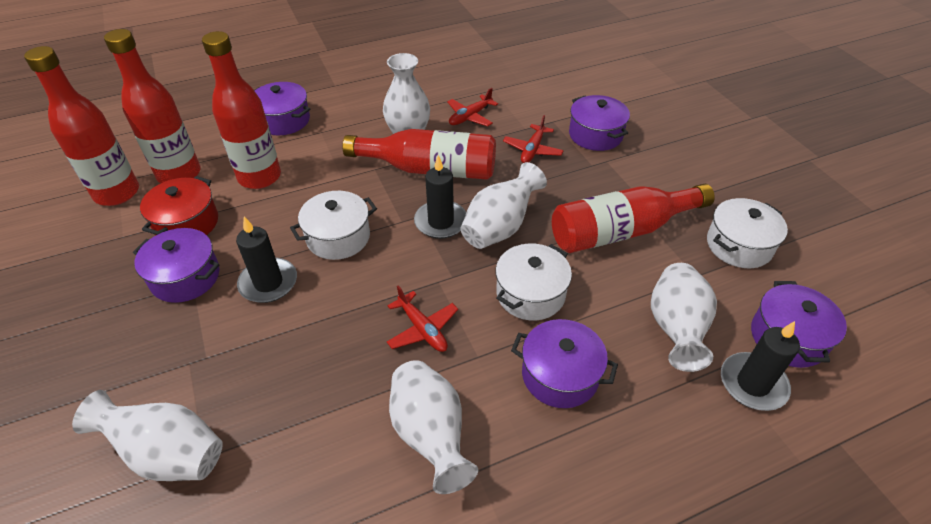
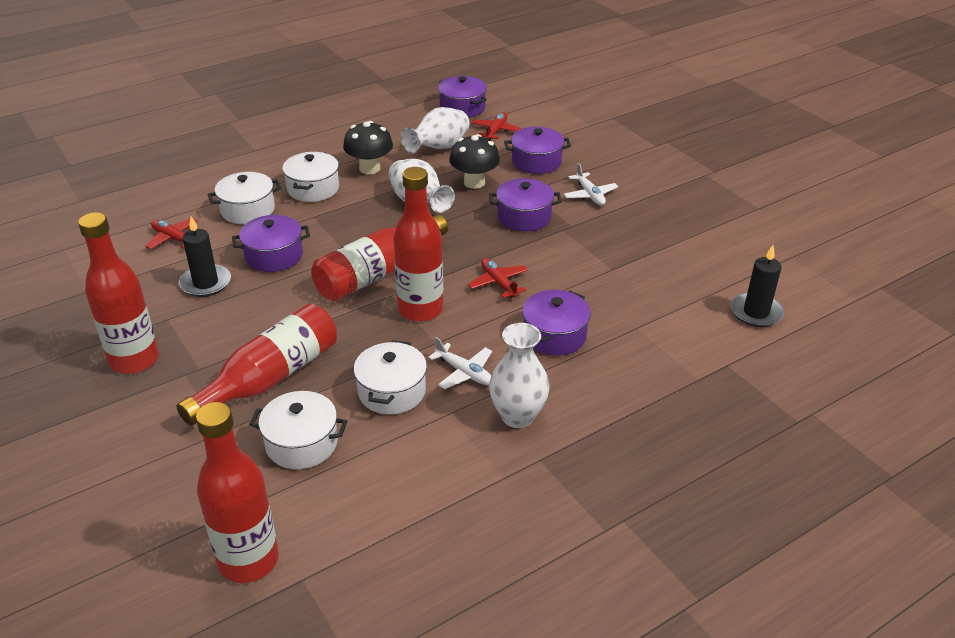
black candle: [236,217,297,303] [414,155,466,239] [721,321,800,411] = 3 -> [179,216,231,297] [730,245,784,327] = 2
black mushroom: none = 0 -> [343,121,393,174] [449,134,500,189] = 2
red pot: [140,176,218,236] = 1 -> none = 0
white plane: none = 0 -> [428,337,492,389] [563,163,618,206] = 2
white pot: [290,191,377,260] [495,244,572,320] [707,198,788,268] = 3 -> [207,172,281,224] [249,391,348,469] [282,152,339,202] [354,340,427,415] = 4
white vase: [72,390,223,481] [383,53,430,134] [389,360,478,494] [461,162,547,249] [651,263,717,372] = 5 -> [389,159,455,213] [400,107,470,154] [489,323,549,428] = 3

